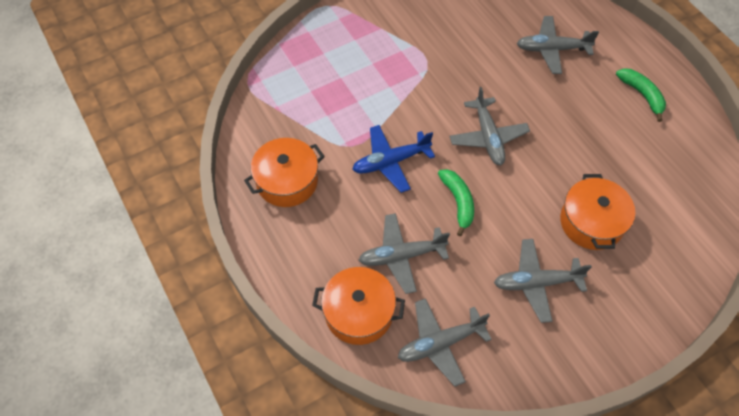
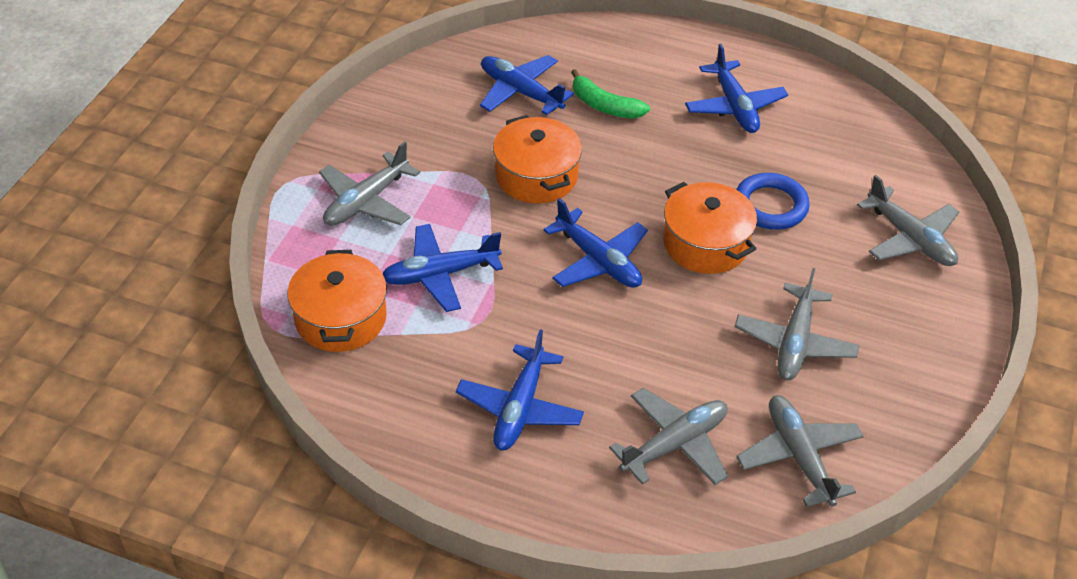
blue plane: [352,125,435,193] = 1 -> [383,224,503,312] [456,329,584,451] [480,55,574,115] [543,198,648,288] [685,44,788,133] = 5
blue ring: none = 0 -> [736,173,810,230] = 1
green banana: [438,169,474,236] [616,68,666,122] = 2 -> [571,69,650,119] = 1

